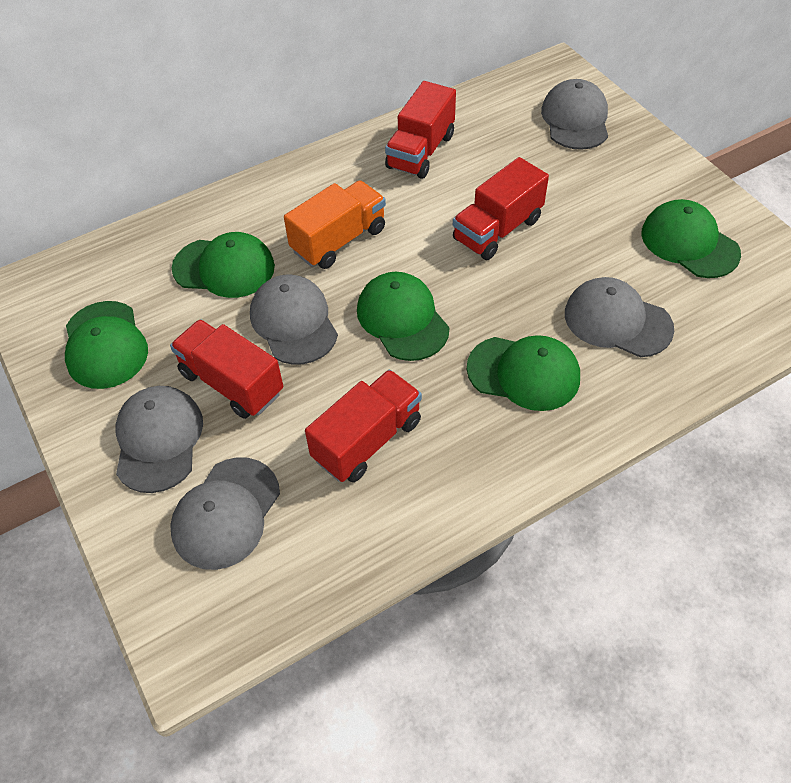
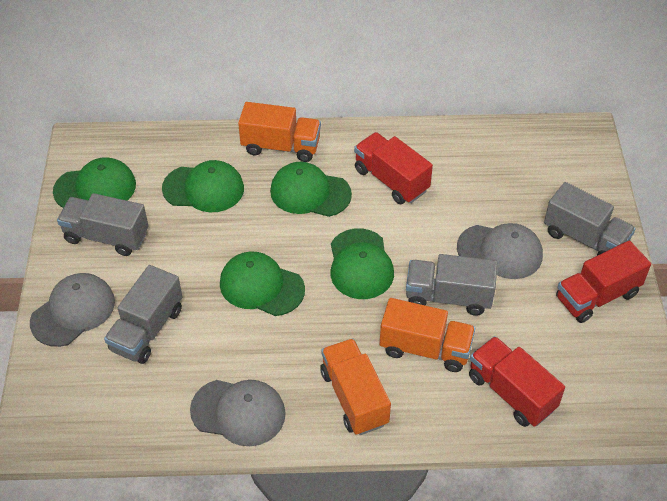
grey cap: [116,386,203,493] [170,457,280,570] [250,274,338,365] [541,79,608,150] [565,277,674,357] = 5 -> [30,273,115,347] [190,380,286,446] [457,223,543,279] = 3
grey truck: none = 0 -> [57,193,148,256] [104,265,182,364] [406,254,497,316] [544,182,636,256] = 4
orange truck: [284,180,386,269] = 1 -> [238,102,321,162] [320,338,391,435] [380,298,475,372] = 3
red truck: [170,319,283,419] [305,370,422,482] [385,81,456,179] [453,157,549,260] = 4 -> [354,132,433,204] [469,336,565,427] [556,240,651,323] = 3

